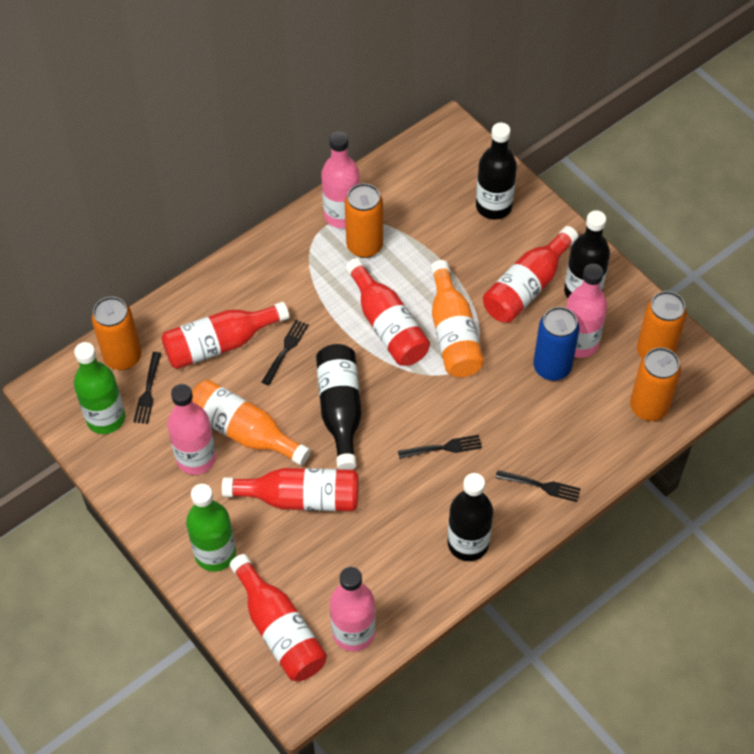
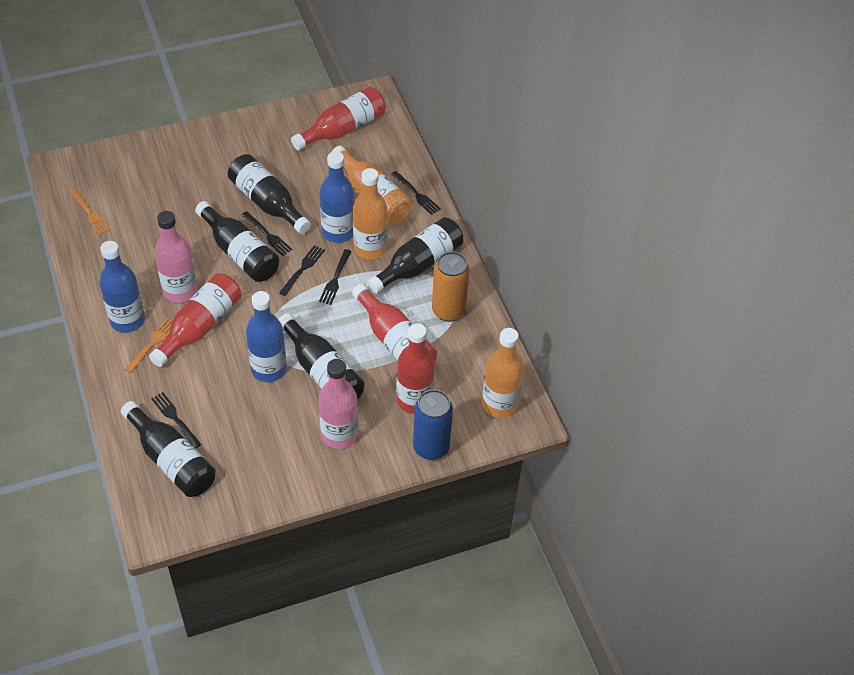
black bottle: [316,344,362,470] [448,473,493,561] [476,123,517,220] [564,210,610,298] = 4 -> [121,401,216,497] [195,201,279,282] [228,154,311,234] [279,313,364,399] [367,217,463,294] = 5
black fork: [133,352,161,424] [262,320,309,386] [398,435,482,459] [495,470,581,502] = 4 -> [151,392,201,448] [241,211,292,256] [279,245,325,296] [319,249,352,305] [391,171,441,215] = 5
blue bottle: none = 0 -> [99,241,145,333] [246,291,287,382] [320,151,354,243] = 3
green bottle: [74,342,125,434] [186,484,236,572] = 2 -> none = 0
orange bottle: [192,380,311,466] [431,260,484,377] = 2 -> [332,146,412,224] [353,168,388,260] [482,328,524,418] = 3
orange can: [92,297,142,370] [345,183,383,258] [630,348,681,421] [637,291,687,358] = 4 -> [432,252,470,322] = 1
orange fork: none = 0 -> [69,188,110,235] [125,318,172,373] = 2
pink bottle: [167,384,216,475] [321,132,360,228] [330,567,376,652] [566,264,607,358] = 4 -> [155,211,197,303] [319,359,358,449] = 2
red bottle: [161,302,289,369] [222,468,359,511] [230,554,327,681] [345,258,430,366] [483,226,578,323] = 5 -> [149,273,241,367] [291,87,385,150] [352,283,437,361] [396,323,435,414] = 4

